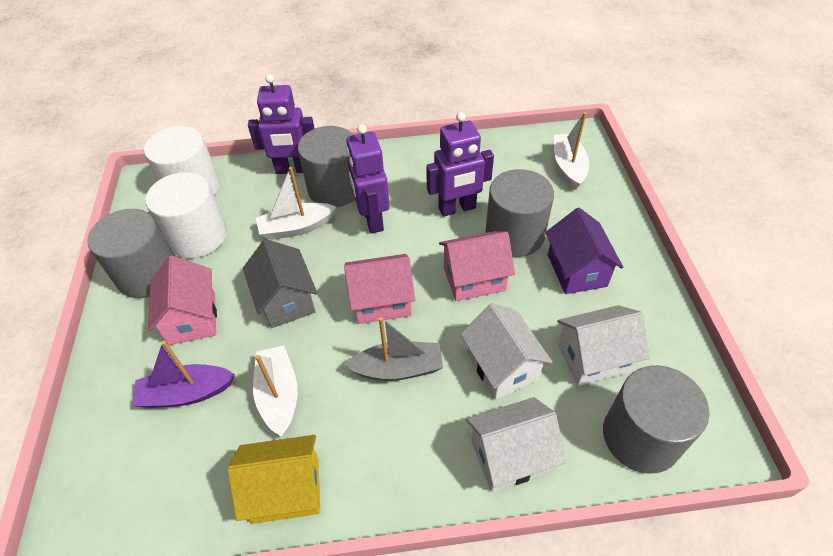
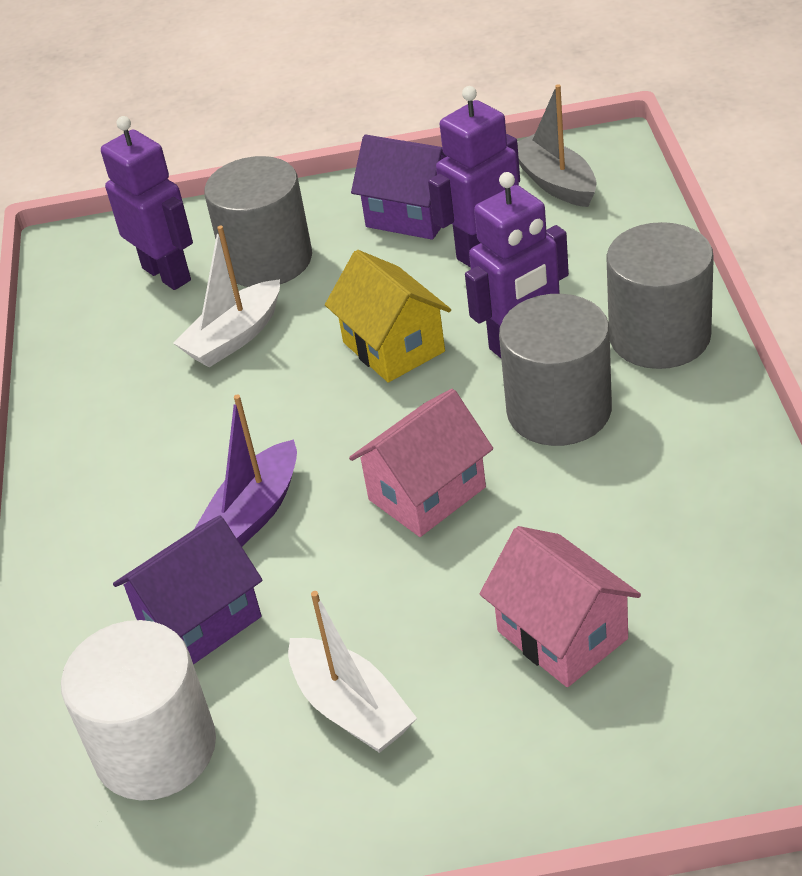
grey cylinder: [87,209,175,298] [298,126,355,207] [485,169,554,257] [603,365,710,474] = 4 -> [204,156,312,287] [499,294,612,446] [606,222,714,369] = 3
grey house: [243,239,317,328] = 1 -> none = 0
pink house: [148,256,217,345] [344,254,415,324] [439,231,515,301] = 3 -> [349,389,493,537] [480,526,641,687] = 2
purple house: [545,208,623,294] = 1 -> [113,515,263,665] [351,135,447,240] = 2
white boat: [253,345,298,437] [256,167,336,240] [554,112,589,190] = 3 -> [173,226,280,367] [288,591,417,753] = 2
white cylinder: [144,126,220,195] [145,172,227,258] = 2 -> [61,620,216,801] = 1
white house: [461,303,553,400] [466,397,566,492] [557,305,649,386] = 3 -> none = 0

